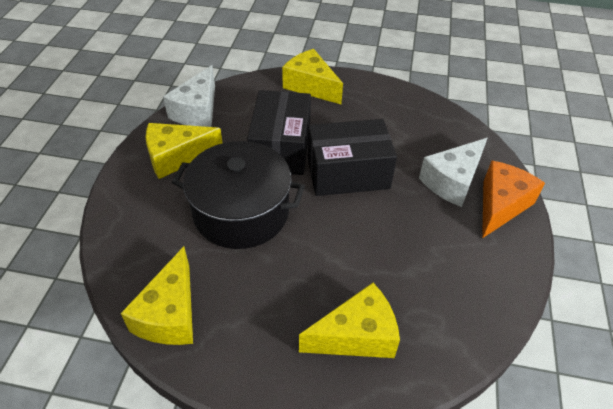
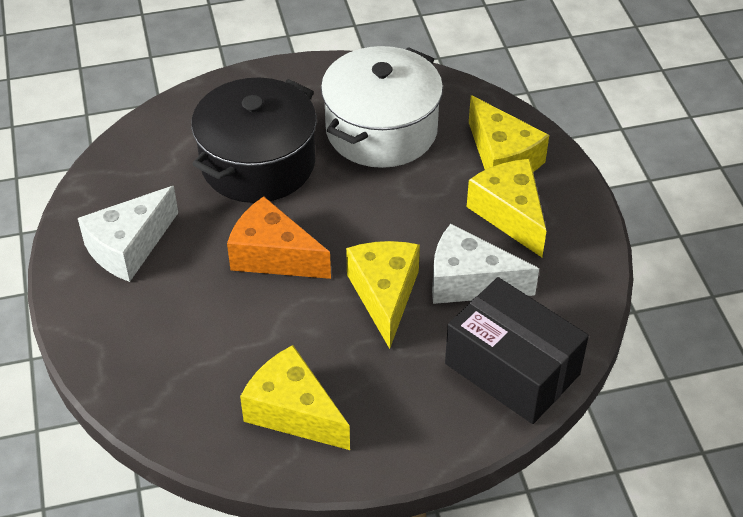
black box: [247,90,311,175] [307,119,397,196] = 2 -> [445,277,589,424] = 1
white pot: none = 0 -> [321,46,443,168] = 1

